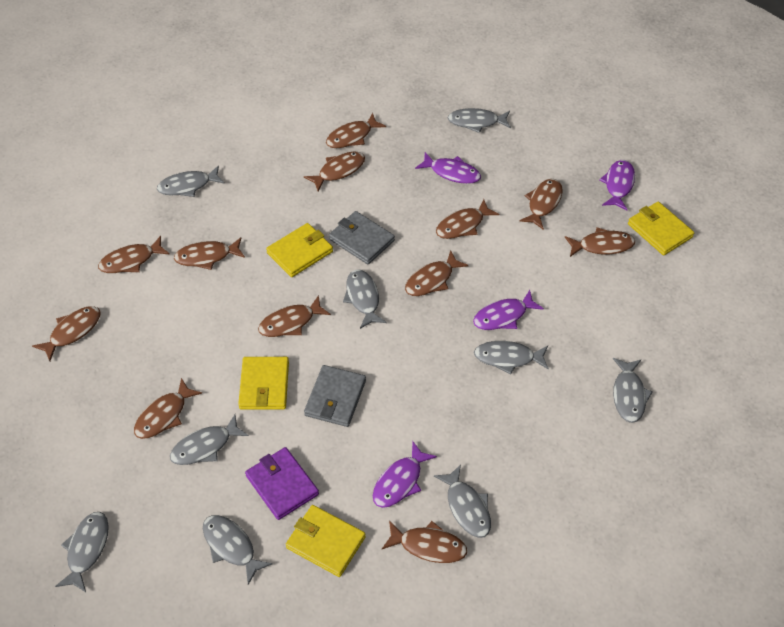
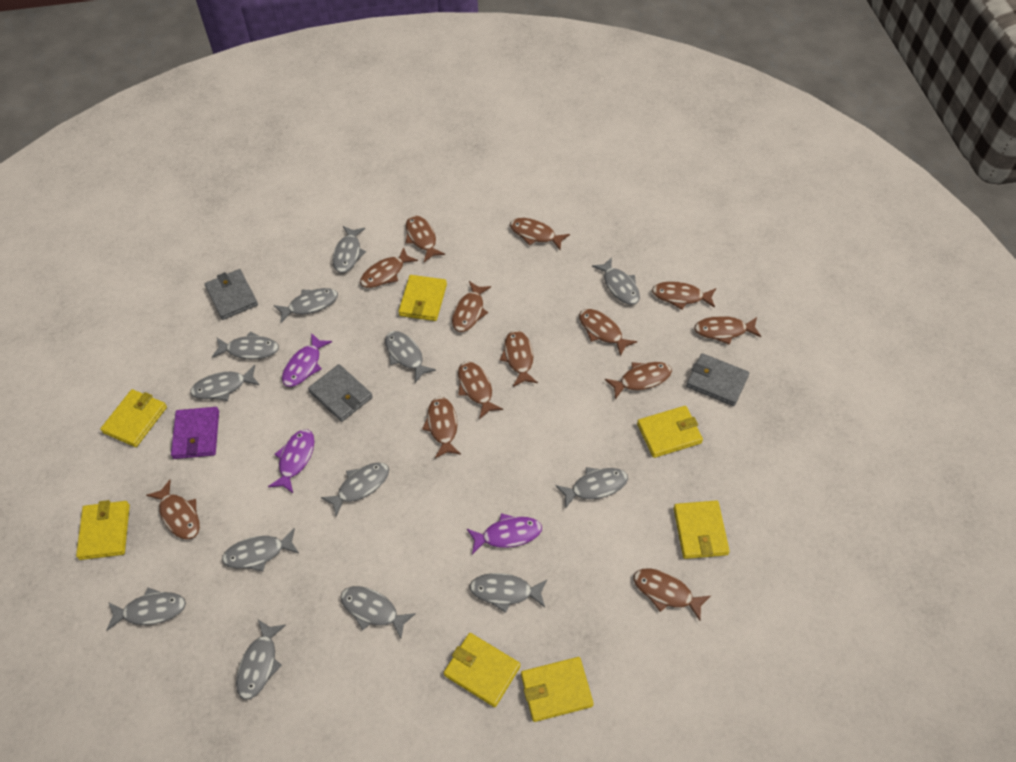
brown fish: [32,306,101,361] [98,236,170,273] [134,378,202,439] [174,238,245,270] [258,295,331,337] [304,152,365,191] [326,113,386,148] [382,521,467,563] [405,250,469,296] [436,199,499,239] [520,179,563,230] [565,228,635,257] = 12 -> [146,480,200,539] [360,247,418,288] [406,215,445,262] [422,397,461,458] [452,281,491,332] [458,361,503,419] [500,330,538,387] [510,218,570,250] [579,309,637,357] [605,362,672,399] [633,569,711,620] [652,281,716,310] [694,316,761,345] = 13
grey fish: [55,512,109,592] [157,166,225,197] [170,415,249,465] [203,515,273,585] [343,270,387,329] [434,465,491,538] [448,108,511,133] [474,341,549,375] [613,358,653,423] = 9 -> [107,588,186,631] [190,365,259,401] [212,331,279,359] [222,528,299,572] [236,620,286,700] [274,288,338,323] [321,462,389,517] [332,226,366,273] [340,586,416,638] [385,331,436,383] [470,573,547,613] [555,467,628,509] [592,257,640,305] = 13
grey wallet: [304,365,366,427] [329,211,395,264] = 2 -> [205,269,258,320] [308,364,373,422] [686,353,749,406] = 3
purple fish: [373,442,437,508] [415,152,481,184] [473,290,544,330] [599,160,635,210] = 4 -> [268,429,314,493] [282,333,332,387] [467,513,542,554] = 3
yellow wallet: [238,357,289,410] [266,223,333,277] [286,505,366,577] [628,202,694,255] = 4 -> [76,500,130,560] [100,389,167,447] [398,275,447,321] [444,633,520,707] [521,657,594,722] [637,406,703,458] [674,500,730,559] = 7

